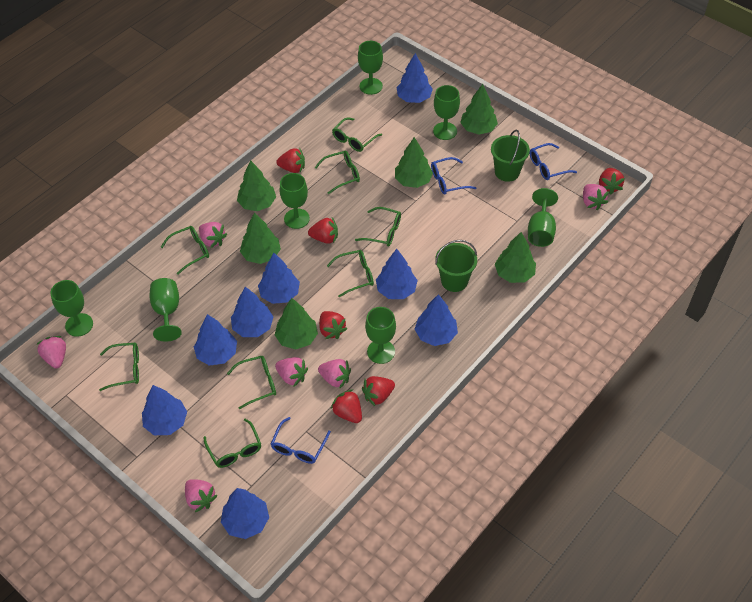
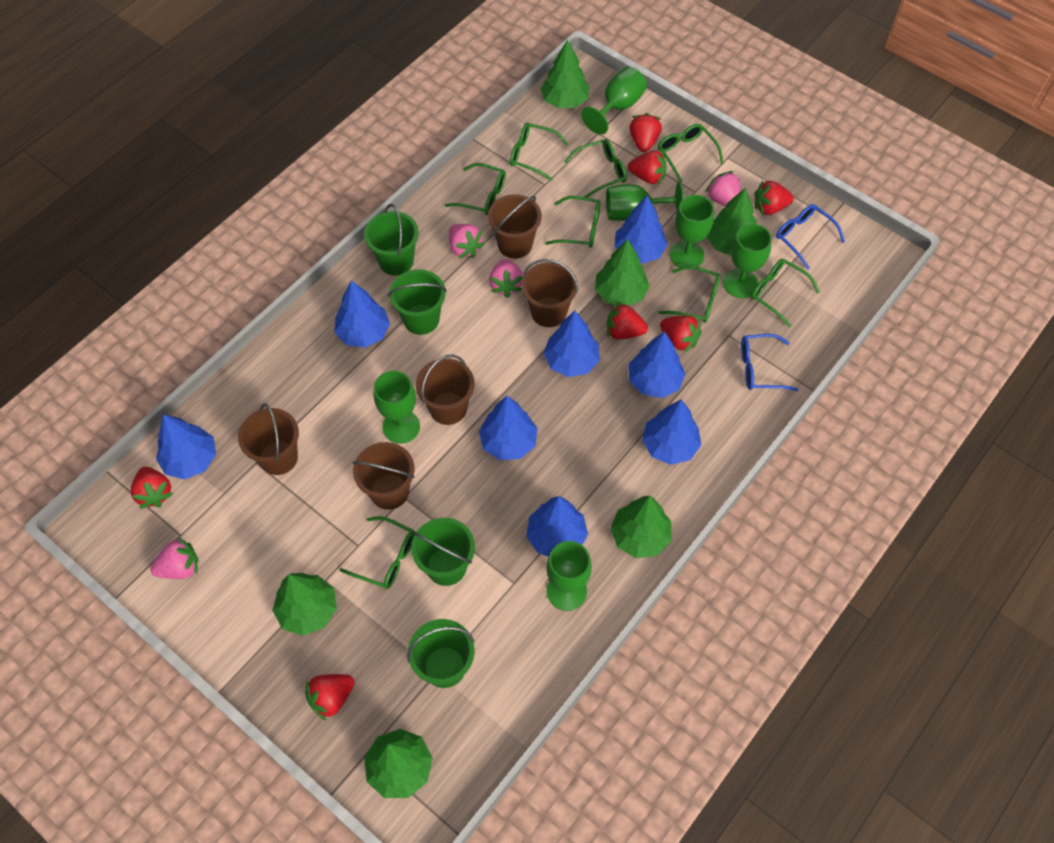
blue glasses: [271,417,331,464] [431,157,476,195] [530,143,577,180] = 3 -> [741,334,798,391] [776,204,845,269] = 2
brown bucket: none = 0 -> [238,404,299,475] [353,442,415,510] [416,354,475,425] [488,194,542,259] [522,259,578,327] = 5
green bucket: [435,240,477,292] [491,130,530,182] = 2 -> [364,204,419,276] [388,269,447,335] [407,619,475,688] [411,518,475,586] = 4
green goblet: [51,280,93,337] [149,278,182,342] [280,173,310,229] [358,41,383,95] [365,307,396,364] [433,85,460,140] [528,188,558,247] = 7 -> [374,371,420,444] [546,541,592,611] [581,67,647,135] [606,182,684,221] [670,195,714,268] [723,224,772,298] = 6
pink strawberry: [37,336,66,368] [185,479,218,512] [199,222,227,248] [275,357,308,386] [318,359,351,388] [583,184,609,210] = 6 -> [150,537,199,579] [449,224,484,259] [489,259,523,298] [705,171,741,207] = 4
red strawberry: [276,148,305,173] [308,217,338,244] [319,311,347,339] [331,390,362,423] [362,376,395,406] [599,168,625,195] = 6 -> [131,467,173,509] [305,674,354,720] [607,302,648,339] [628,150,667,184] [629,113,662,152] [660,315,702,353] [754,180,794,215] = 7

